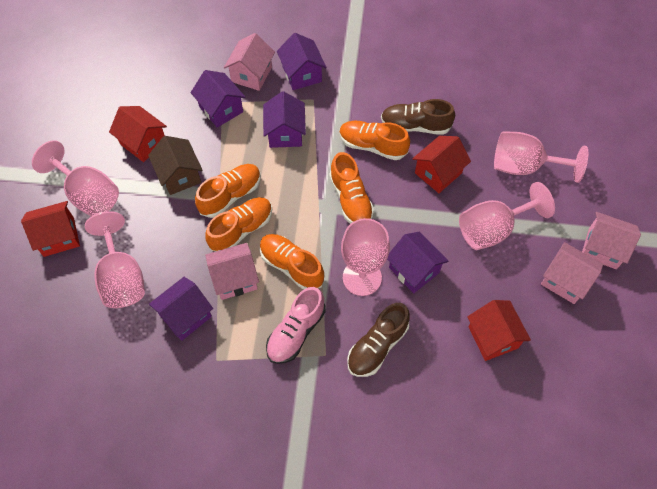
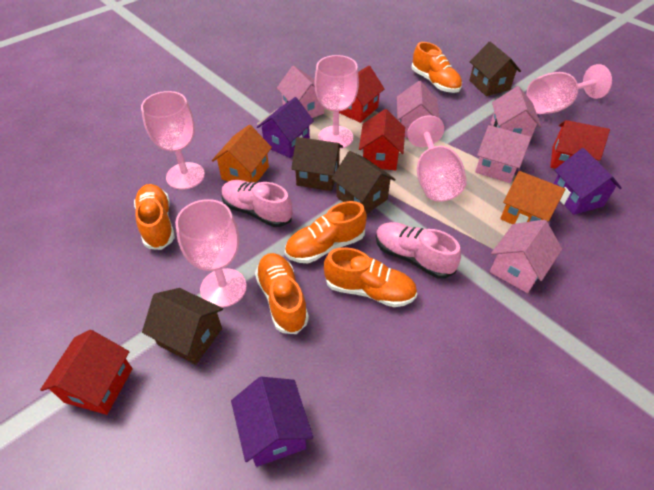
brown house: [148,136,202,195] = 1 -> [142,288,223,365] [291,137,343,191] [331,151,396,214] [469,42,521,96] = 4
brown shoe: [347,303,410,377] [381,99,455,135] = 2 -> none = 0
orange house: none = 0 -> [212,125,272,182] [500,171,565,225] = 2
pink house: [205,243,259,300] [224,33,275,91] [541,242,603,304] [582,212,641,269] = 4 -> [277,66,324,118] [397,81,439,138] [475,125,531,183] [490,220,562,293] [491,86,542,138] = 5
pink shoe: [266,287,325,364] = 1 -> [222,180,292,227] [376,222,461,279] = 2
purple house: [149,277,213,341] [191,70,246,128] [263,91,306,148] [277,33,326,90] [387,232,448,293] = 5 -> [231,377,313,467] [257,97,314,158] [554,148,622,215] = 3

